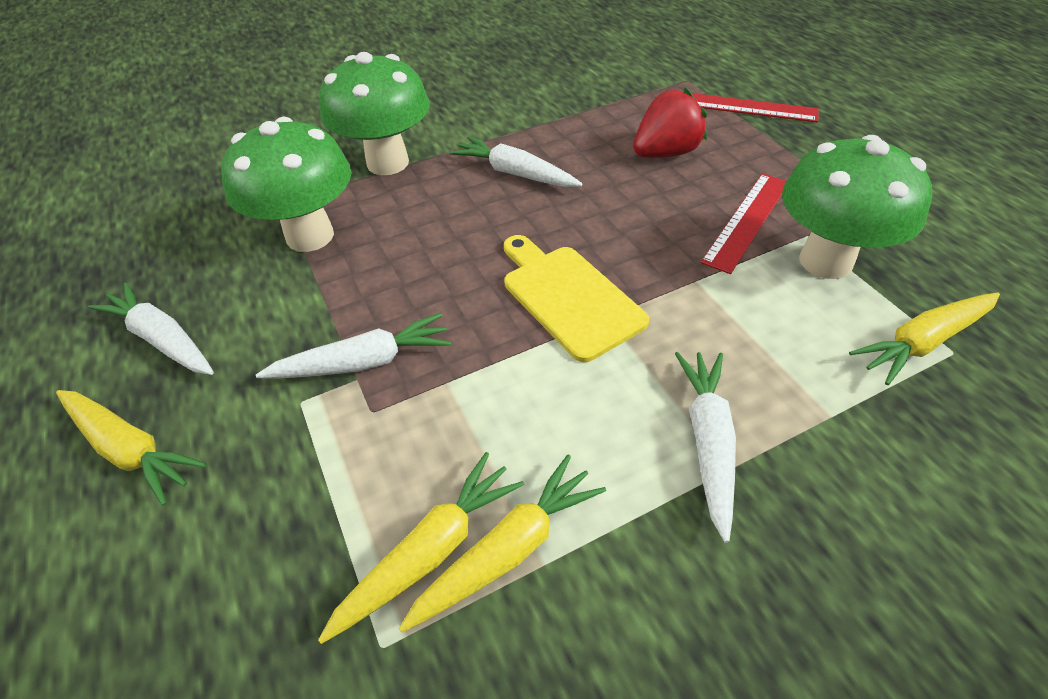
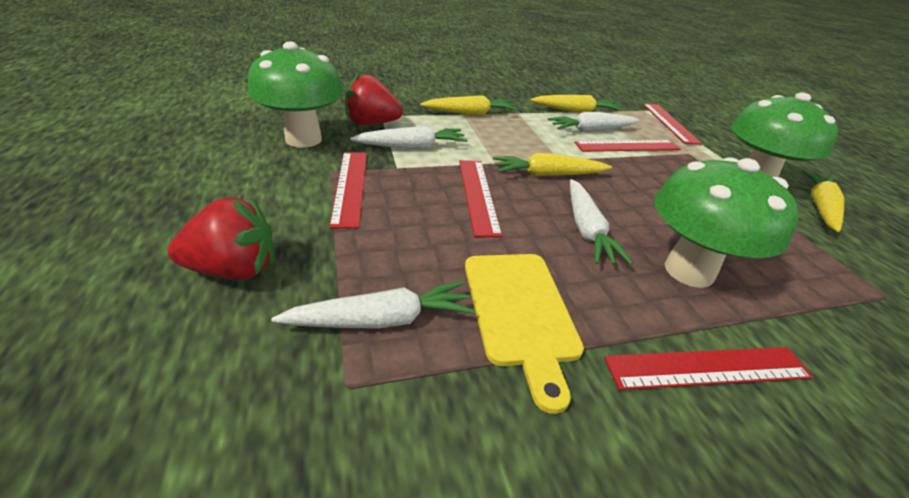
red ruler: [692,93,819,122] [700,174,786,274] = 2 -> [329,152,367,228] [459,160,502,237] [574,140,681,152] [604,347,813,390] [643,104,702,145] = 5
red strawberry: [633,87,707,158] = 1 -> [168,197,274,280] [345,73,403,125] = 2

